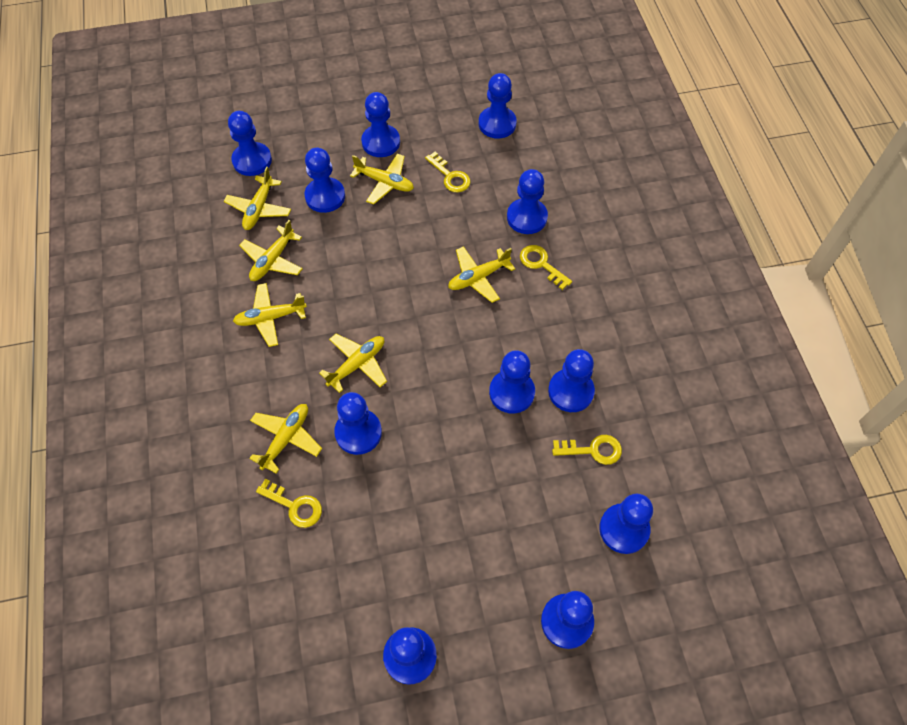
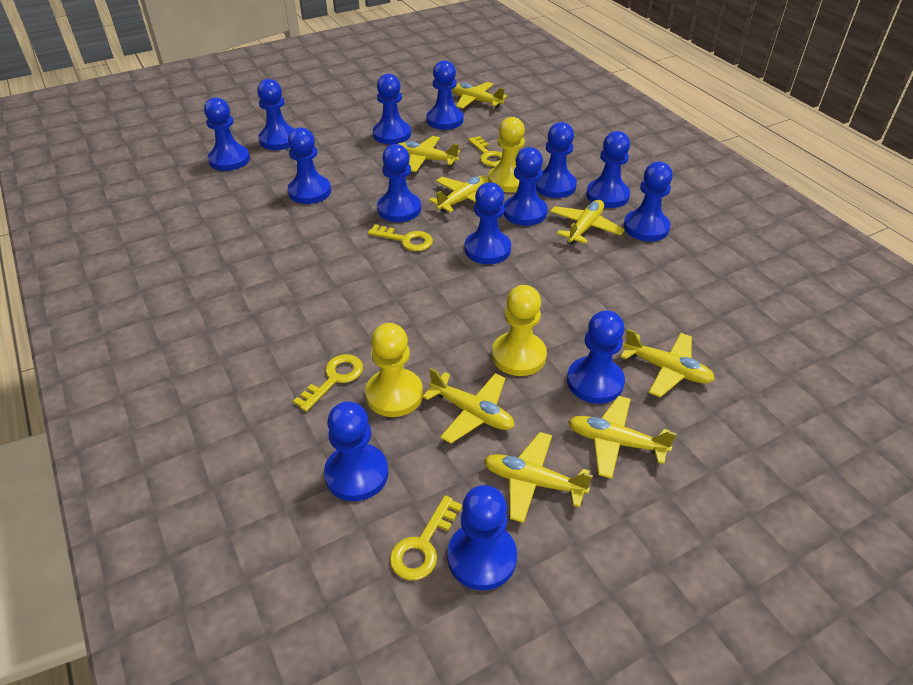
blue pawn: [228,111,272,176] [304,148,345,213] [334,392,382,455] [361,92,400,157] [383,627,437,685] [479,73,517,139] [489,350,535,414] [507,169,548,234] [541,591,594,649] [548,349,595,412] [599,494,653,554] = 11 -> [204,97,250,171] [257,79,295,150] [288,127,331,204] [324,401,388,501] [373,74,411,145] [377,144,421,222] [427,60,464,130] [447,485,517,590] [465,182,511,264] [504,147,548,226] [536,122,577,198] [567,310,625,404] [586,131,630,208] [624,162,673,242] = 14
yellow pawn: none = 0 -> [365,323,423,417] [488,117,525,192] [492,285,547,376] = 3
yellow plane: [224,167,291,230] [233,283,307,347] [239,220,303,281] [249,404,322,474] [319,334,387,393] [350,153,414,205] [448,246,515,303] = 7 -> [398,136,460,172] [422,368,514,444] [429,175,489,213] [452,82,507,109] [484,432,593,523] [550,200,625,244] [568,396,677,479] [621,329,715,397] = 8

